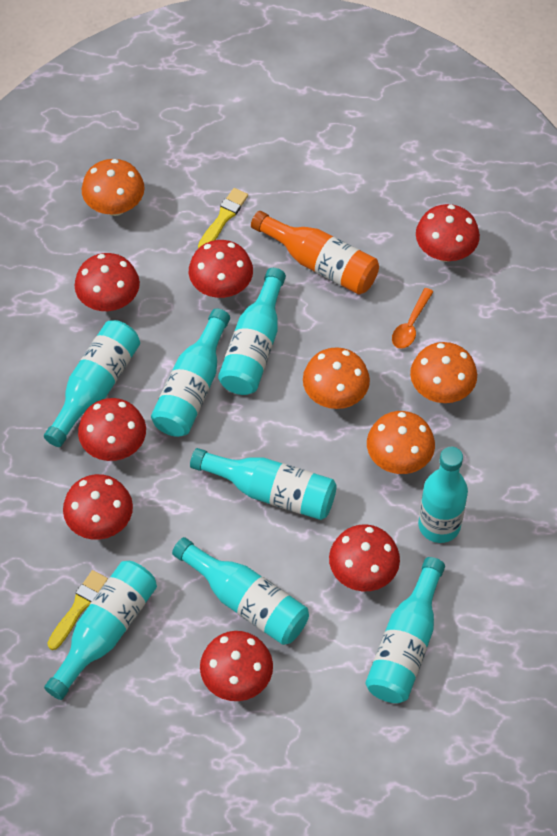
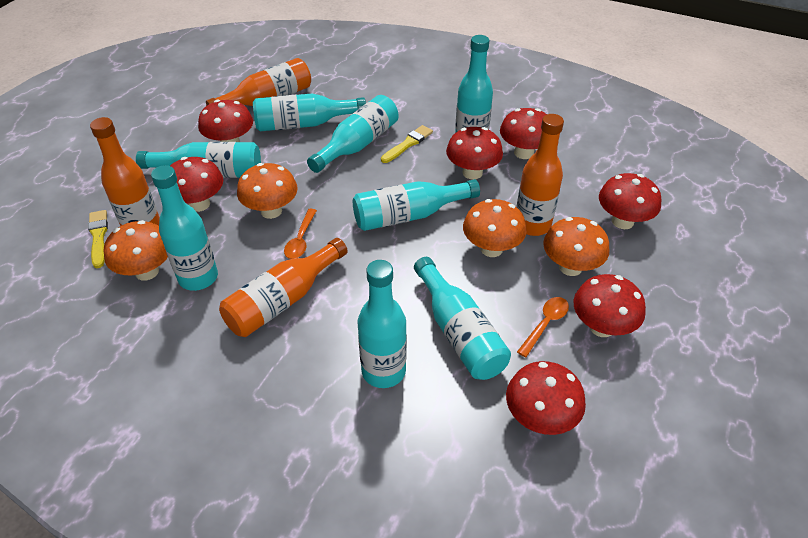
orange bottle: [251,211,379,294] = 1 -> [90,117,160,226] [206,58,311,106] [219,238,348,337] [516,114,564,236] = 4
orange spoon: [392,288,434,349] = 1 -> [284,209,317,259] [517,297,569,357] = 2

